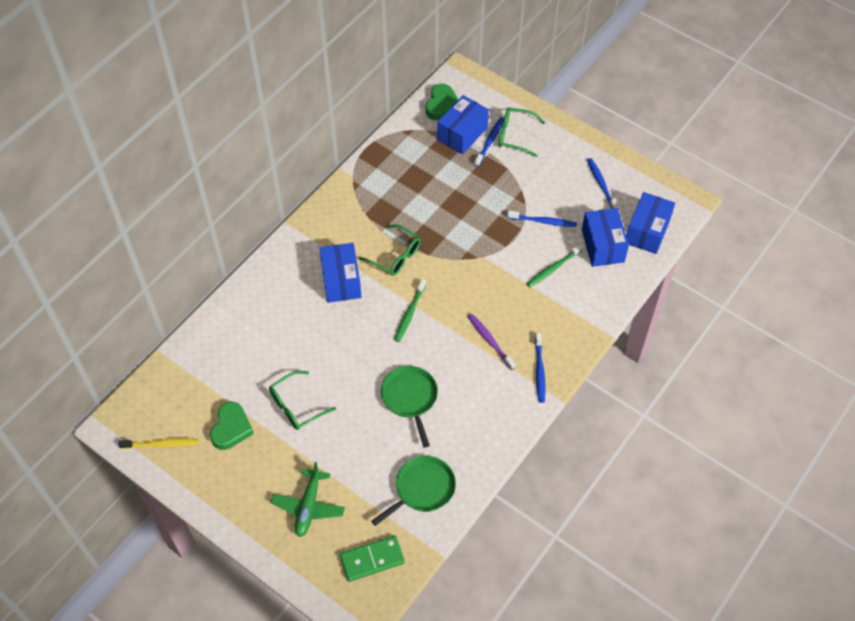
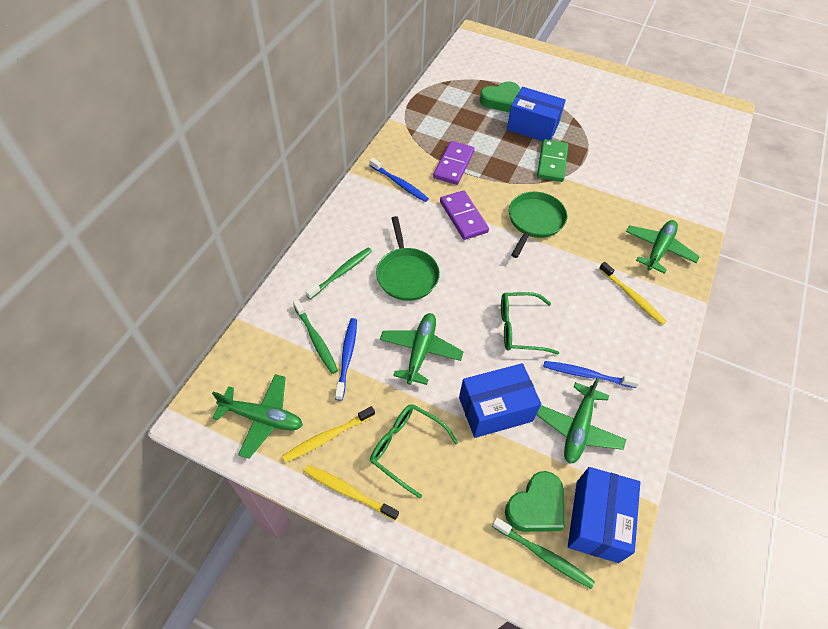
blue box: [319,243,362,303] [437,95,489,155] [582,208,629,267] [626,192,675,254] = 4 -> [459,363,541,438] [507,87,566,141] [568,467,640,563] = 3
blue toothbrush: [474,117,504,167] [507,211,577,227] [535,333,545,403] [587,158,619,209] = 4 -> [335,318,357,401] [369,158,429,202] [543,361,639,388] = 3
green glasses: [269,371,336,430] [359,225,421,276] [499,107,545,157] = 3 -> [370,404,458,499] [501,292,559,354] = 2
green plane: [271,462,345,537] = 1 -> [212,374,303,458] [380,313,464,385] [536,377,626,464] [626,220,700,274] = 4
green toothbrush: [394,279,426,342] [527,244,583,287] = 2 -> [293,299,338,374] [305,247,372,299] [492,517,595,589] = 3
purple domino: none = 0 -> [433,141,475,185] [440,190,489,240] = 2
purple toothbrush: [468,314,516,370] = 1 -> none = 0
yellow toothbrush: [118,438,198,449] = 1 -> [282,406,375,462] [304,465,399,521] [599,262,667,325] = 3

